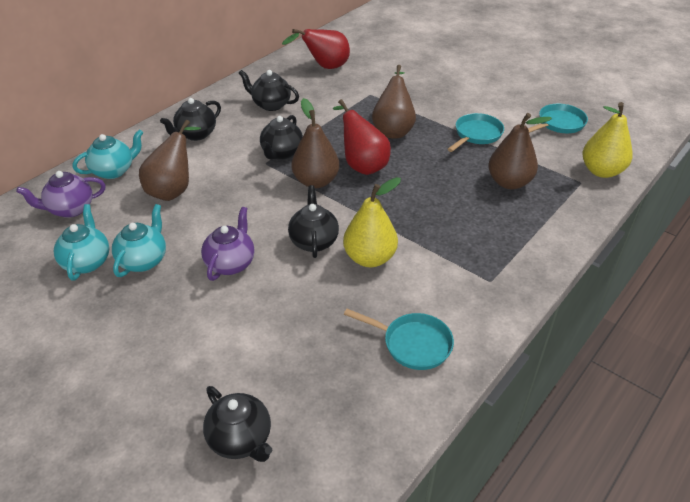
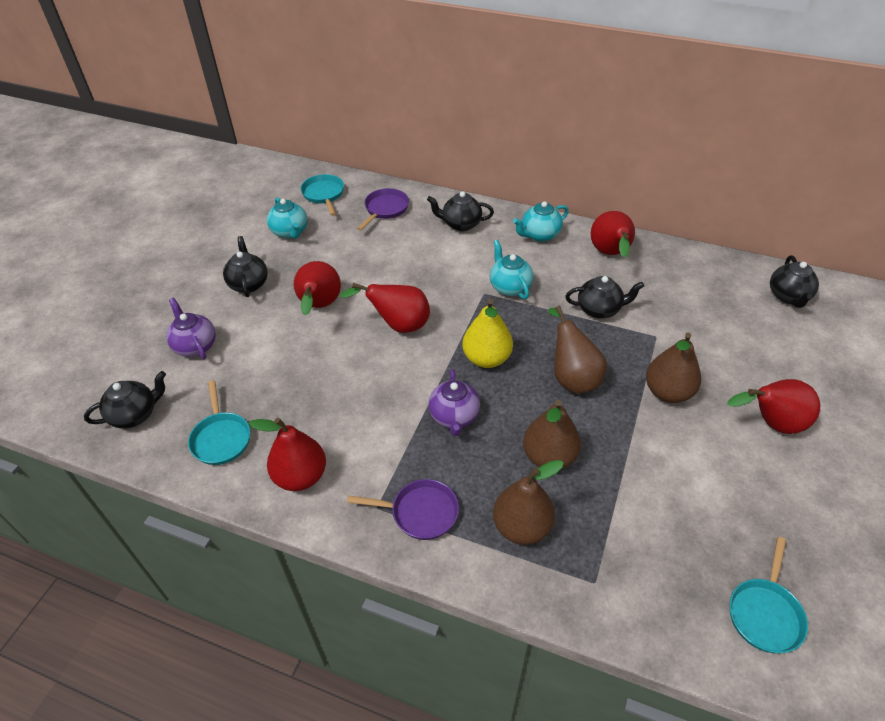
purple pan: none = 0 -> [347,479,459,540] [357,188,409,231] = 2
red pear: [282,29,350,69] [333,99,391,175] = 2 -> [249,418,326,491] [294,261,341,315] [340,283,430,333] [591,211,635,257] [727,379,820,434] = 5
yellow pear: [343,177,401,267] [583,102,633,178] = 2 -> [462,299,513,368] = 1

